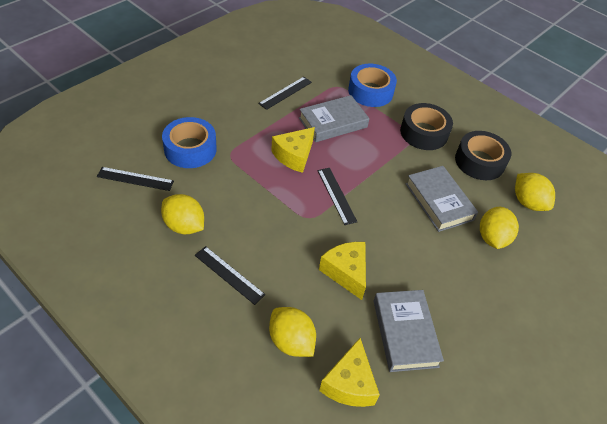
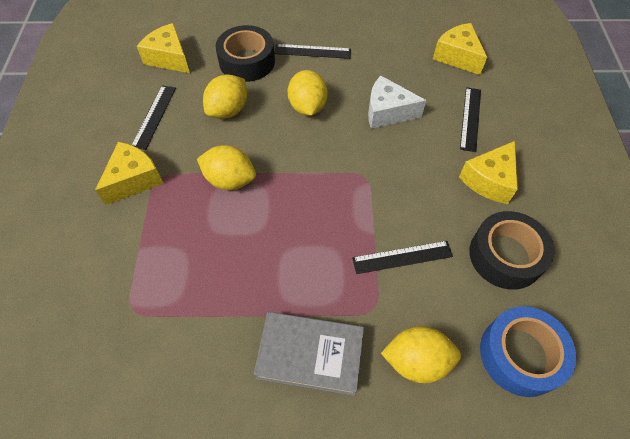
blue tape: [162,117,217,168] [348,64,397,107] = 2 -> [480,306,576,397] = 1
grey book: [299,95,369,142] [374,290,444,372] [406,166,478,232] = 3 -> [254,312,364,396] = 1
white cheese: none = 0 -> [368,75,426,129] = 1
yellow cheese: [271,127,315,173] [319,242,366,300] [319,338,380,407] = 3 -> [95,142,164,205] [137,23,190,73] [433,23,487,75] [459,141,518,204] = 4

